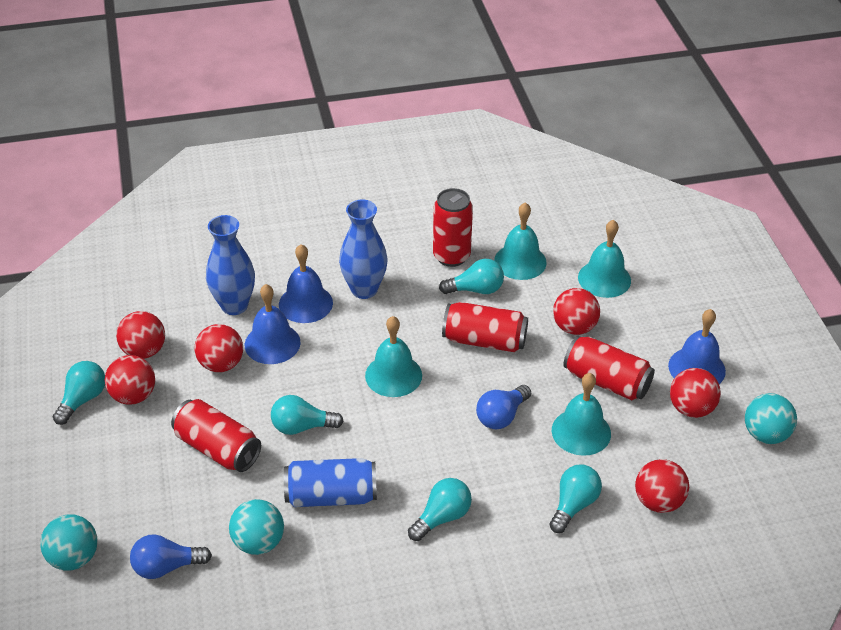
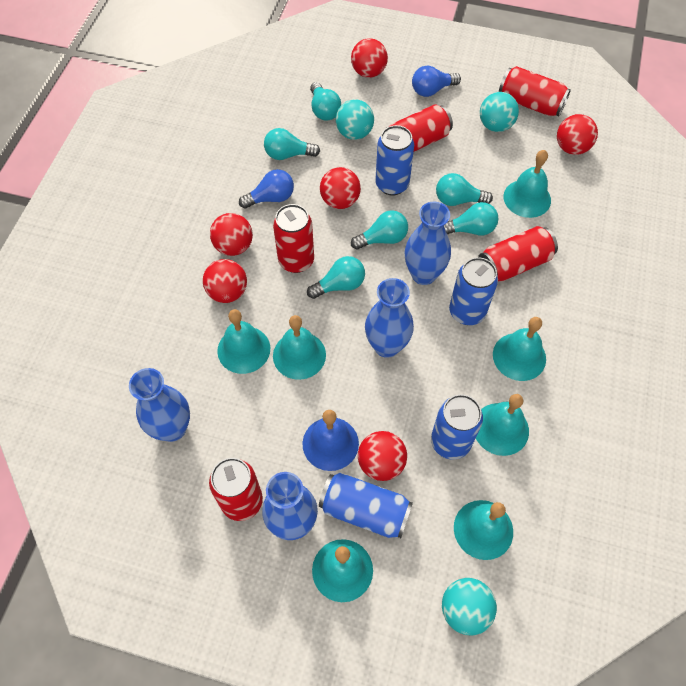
blue bell: [245,284,301,364] [279,244,333,323] [668,309,726,384] = 3 -> [303,410,359,471] = 1
blue can: [284,458,377,507] = 1 -> [319,473,413,538] [375,125,414,195] [431,394,483,459] [449,257,498,325] = 4
blue vase: [206,215,255,315] [339,200,387,299] = 2 -> [129,368,190,442] [262,472,318,540] [365,278,414,358] [404,202,451,285] = 4
red can: [171,399,261,472] [433,188,473,267] [442,302,528,352] [563,336,655,400] = 4 -> [209,458,263,521] [273,204,314,273] [389,104,453,152] [478,226,558,282] [499,66,571,117] = 5
turquoise bell: [365,316,422,397] [494,202,547,280] [551,373,611,456] [578,220,631,298] = 4 -> [217,309,270,374] [273,315,326,380] [312,539,373,602] [454,500,513,560] [476,394,529,456] [493,317,546,381] [504,150,551,218] = 7
turquoise light bulb: [53,361,105,425] [271,395,344,435] [408,478,472,541] [439,259,504,294] [549,464,602,533] = 5 -> [264,128,320,160] [307,256,365,299] [310,82,341,121] [351,210,408,250] [436,173,493,206] [444,202,498,236] = 6

